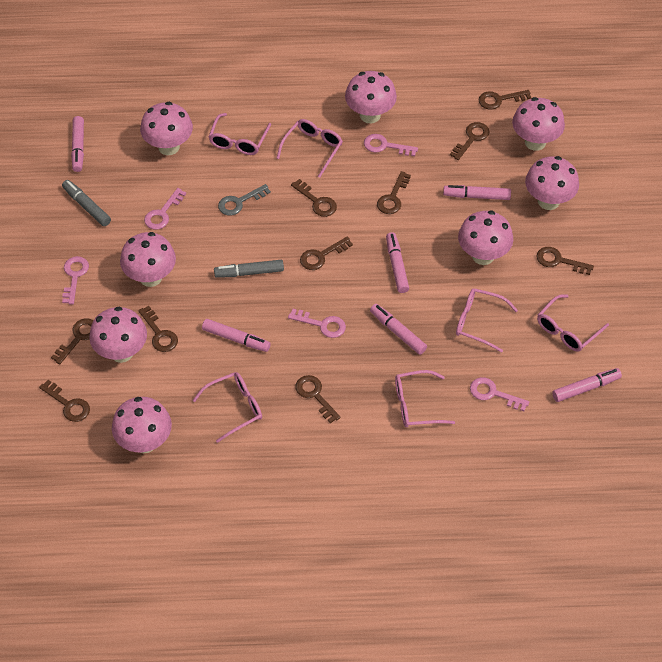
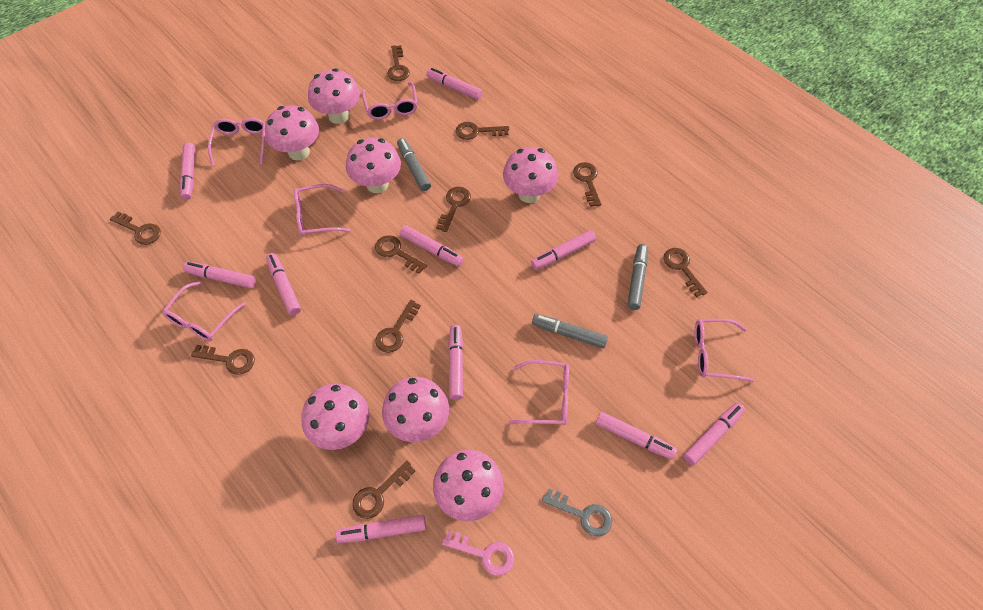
grey marker: [62,180,111,226] [214,260,284,278] = 2 -> [397,138,431,191] [532,314,608,348] [627,244,648,310] = 3
pink key: [62,256,89,304] [144,188,186,230] [288,309,346,338] [364,134,418,156] [470,377,529,411] = 5 -> [442,530,514,576] = 1
pink marker: [71,116,84,172] [202,319,271,352] [370,304,427,355] [386,232,409,293] [443,185,511,200] [552,368,622,402] = 6 -> [180,143,195,200] [183,262,256,288] [266,253,301,315] [336,515,426,543] [400,225,464,266] [426,68,483,100] [448,325,463,400] [531,230,596,270] [596,412,677,460] [683,403,745,465] = 10
pink mushroom: [89,307,147,363] [112,397,172,453] [120,232,176,287] [140,102,193,155] [345,71,397,123] [458,211,513,265] [512,97,565,151] [525,156,579,210] = 8 -> [265,105,319,160] [301,384,369,450] [308,68,360,124] [346,138,401,193] [382,377,449,442] [433,450,504,521] [503,147,558,203] = 7

